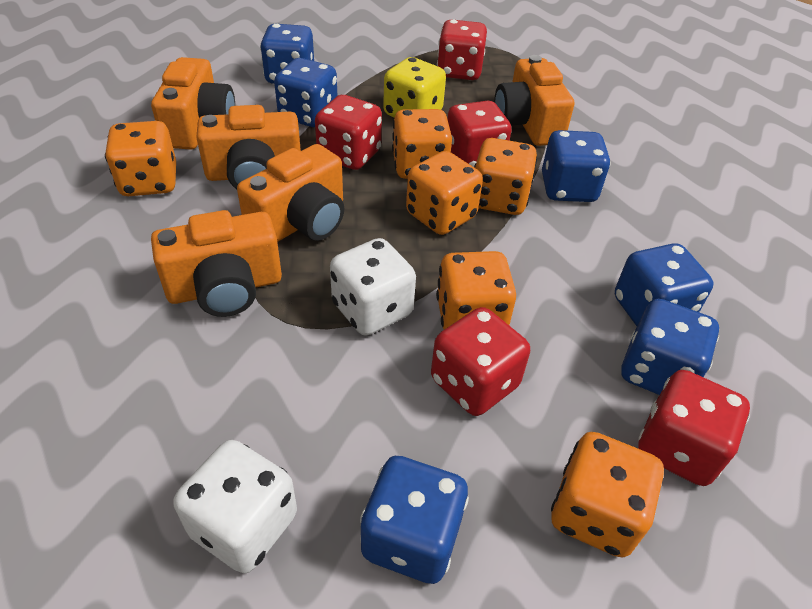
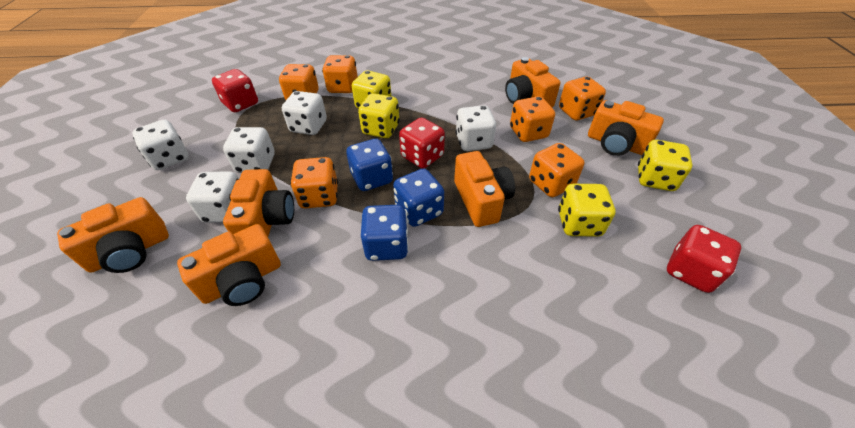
blue dice: [260,24,314,84] [274,58,337,127] [360,456,469,584] [542,130,611,202] [615,243,714,326] [621,299,719,395] = 6 -> [346,139,393,191] [361,205,409,261] [393,169,444,227] = 3
orange camera: [151,57,235,149] [151,210,282,317] [196,105,301,189] [237,144,344,242] [494,55,574,146] = 5 -> [57,197,169,273] [177,224,281,306] [223,169,294,237] [454,151,515,227] [505,57,561,108] [588,100,664,156] = 6
red dice: [315,95,382,170] [431,307,530,416] [437,19,487,80] [447,100,512,167] [638,370,750,486] = 5 -> [212,69,258,112] [399,117,445,169] [667,225,741,293] = 3
white dice: [173,440,297,573] [330,238,416,336] = 2 -> [132,120,189,170] [186,171,239,223] [223,127,275,173] [282,91,327,135] [455,105,496,151] = 5
yellow dice: [383,57,446,118] = 1 -> [352,70,391,109] [358,93,400,138] [558,184,615,237] [638,140,692,191] = 4

